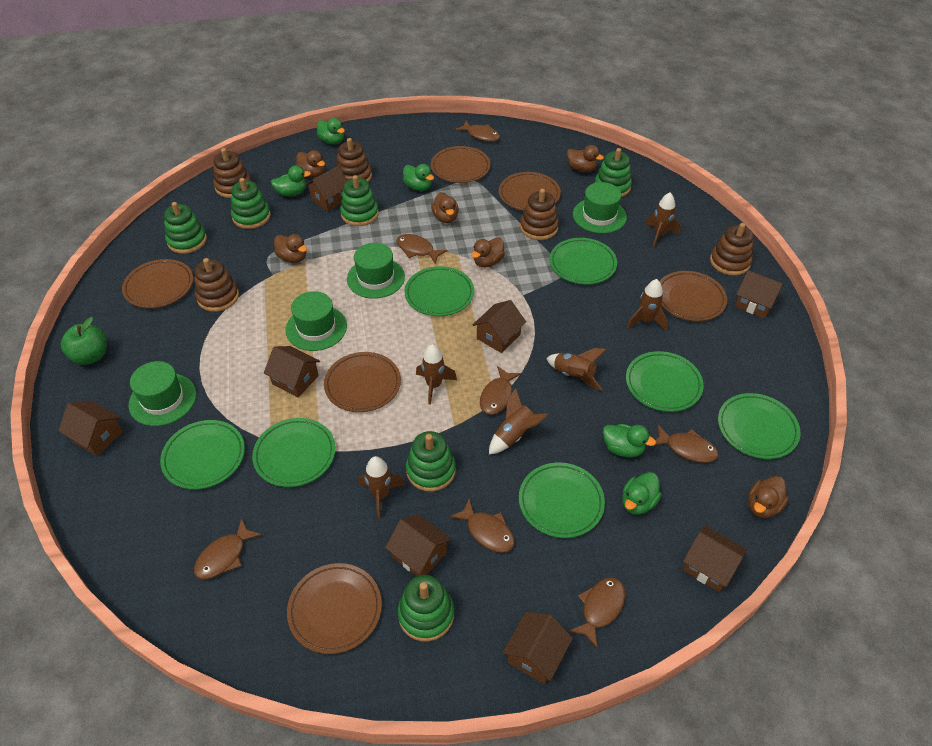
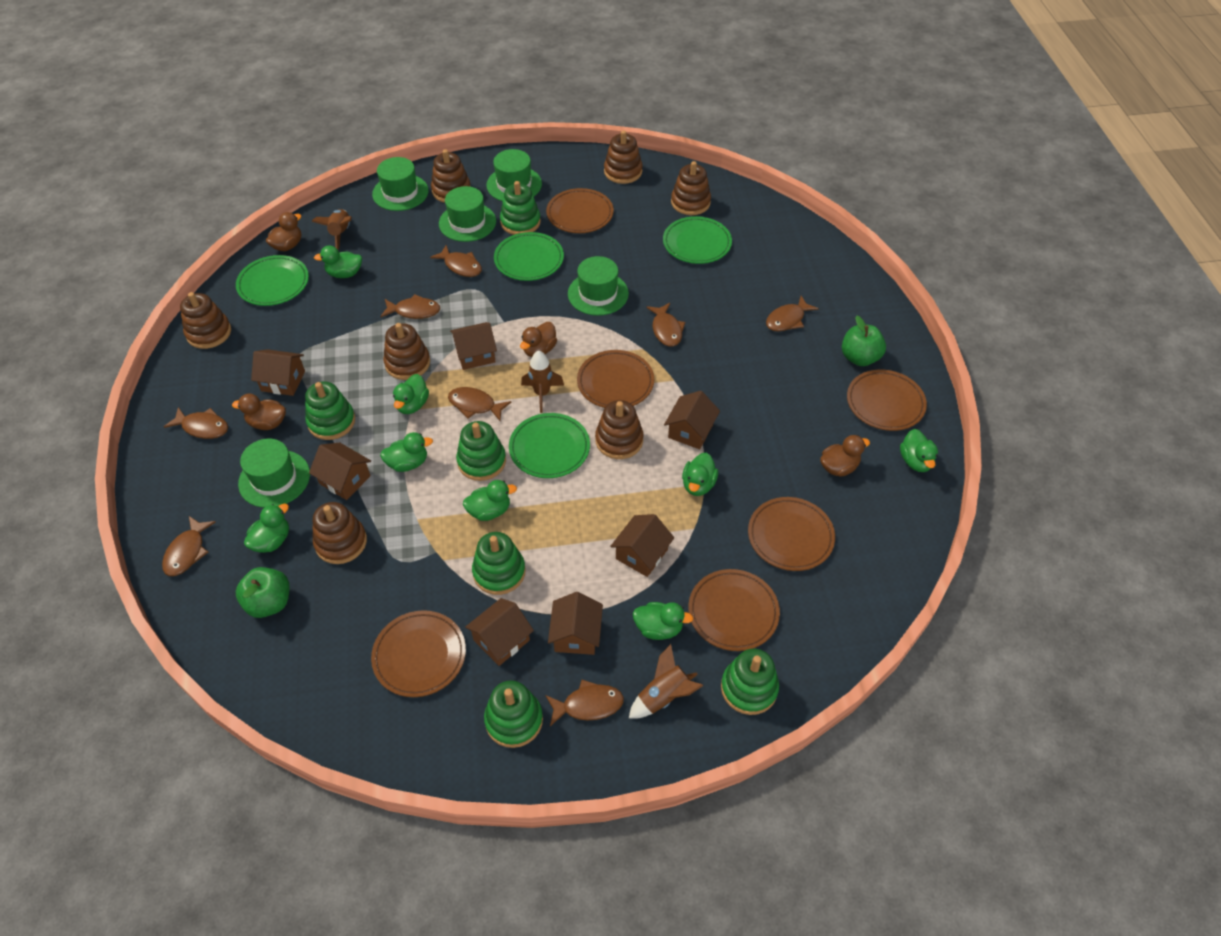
brown duck: [274,234,307,263] [296,150,325,177] [431,192,459,223] [471,237,505,268] [567,145,604,172] [748,476,789,518] = 6 -> [232,394,286,430] [266,212,301,251] [520,322,557,357] [820,435,870,477] = 4
brown fish: [194,518,262,579] [396,234,448,264] [450,498,514,553] [455,121,500,142] [480,366,521,415] [568,577,625,649] [655,425,718,463] = 7 -> [162,516,216,576] [164,407,228,439] [380,294,440,319] [430,245,482,277] [448,387,511,421] [545,680,624,726] [646,303,685,347] [766,296,819,331] = 8
brown house: [58,401,123,456] [264,346,320,398] [305,166,347,211] [385,514,452,576] [473,300,526,353] [502,612,573,684] [683,526,747,592] [735,270,784,319] = 8 -> [251,349,305,396] [309,443,371,500] [450,322,497,370] [465,598,534,666] [548,592,603,655] [610,514,674,577] [664,391,720,449] = 7
brown rocket: [358,456,405,519] [416,344,457,405] [489,388,548,455] [546,348,607,391] [627,279,668,331] [646,192,681,247] = 6 -> [312,209,352,250] [521,350,564,413] [629,644,703,719] = 3
brown stacking toy: [195,258,239,312] [213,148,251,198] [336,138,372,182] [520,189,559,240] [710,223,753,276] = 5 -> [180,292,231,349] [313,502,367,564] [383,323,430,380] [431,149,471,203] [595,400,643,459] [604,130,642,184] [671,161,711,215] = 7
green apple: [61,317,107,365] = 1 -> [236,567,290,618] [842,316,886,366] = 2
green duck: [271,165,311,197] [317,118,345,144] [403,164,434,191] [603,424,656,457] [622,472,662,515] = 5 -> [244,504,289,553] [314,245,362,278] [380,432,433,472] [393,374,429,414] [463,480,517,521] [633,602,693,640] [682,453,718,496] [900,429,938,472] = 8
green hat: [128,361,196,426] [285,291,347,351] [347,243,405,299] [573,182,627,234] = 4 -> [238,439,310,508] [372,157,429,211] [439,186,496,242] [486,149,542,201] [568,256,629,316] = 5
green plate: [160,420,245,490] [252,418,335,487] [405,266,474,316] [519,462,605,538] [550,238,617,285] [626,351,704,412] [718,393,801,459] = 7 -> [236,255,309,306] [494,232,564,281] [509,413,590,478] [663,216,732,264] = 4

